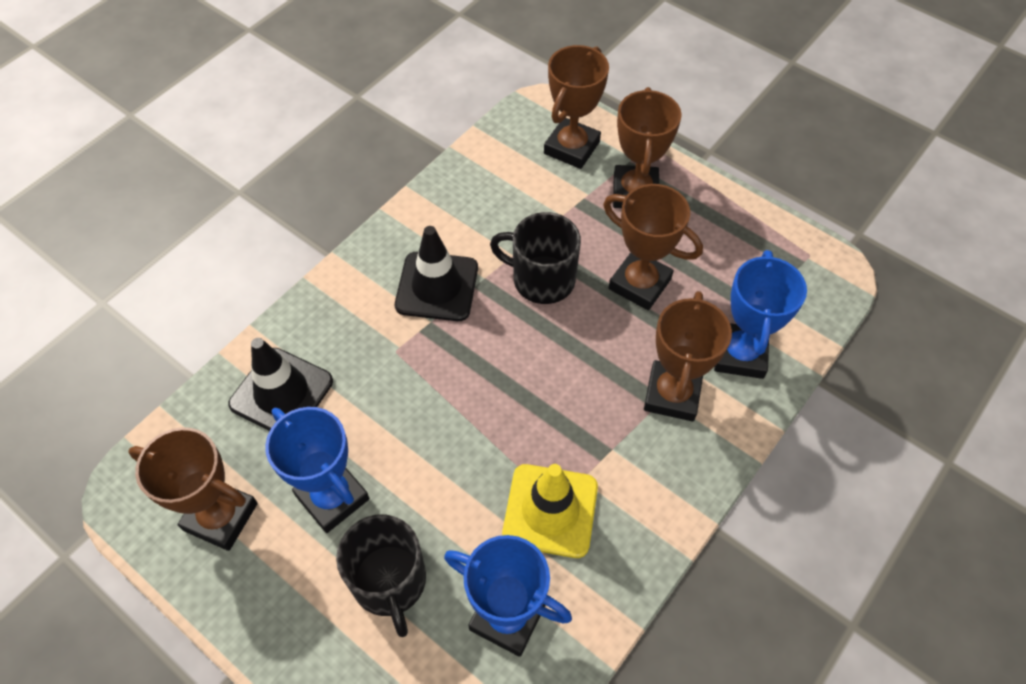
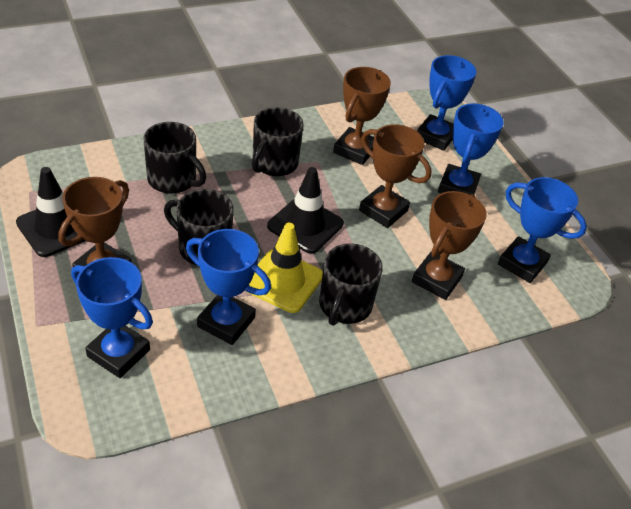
black mug: [336,514,426,637] [490,212,581,304] = 2 -> [144,122,206,194] [164,189,233,265] [252,107,303,176] [319,243,383,326] = 4
blue trophy: [265,407,370,533] [444,535,572,657] [714,250,807,379] = 3 -> [71,257,153,378] [186,229,271,345] [417,55,476,151] [438,103,504,195] [498,177,587,283] = 5
brown trophy: [128,427,258,551] [544,45,609,169] [603,184,703,310] [613,87,682,208] [644,291,732,421] = 5 -> [58,177,132,274] [333,67,391,165] [359,124,432,228] [412,191,487,300] = 4

